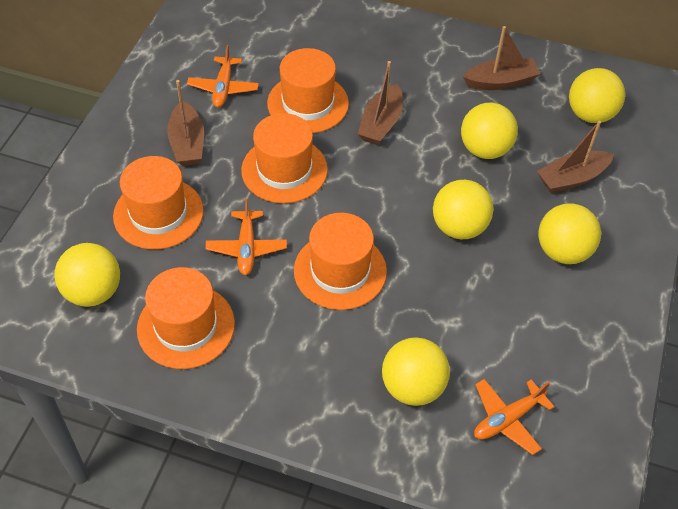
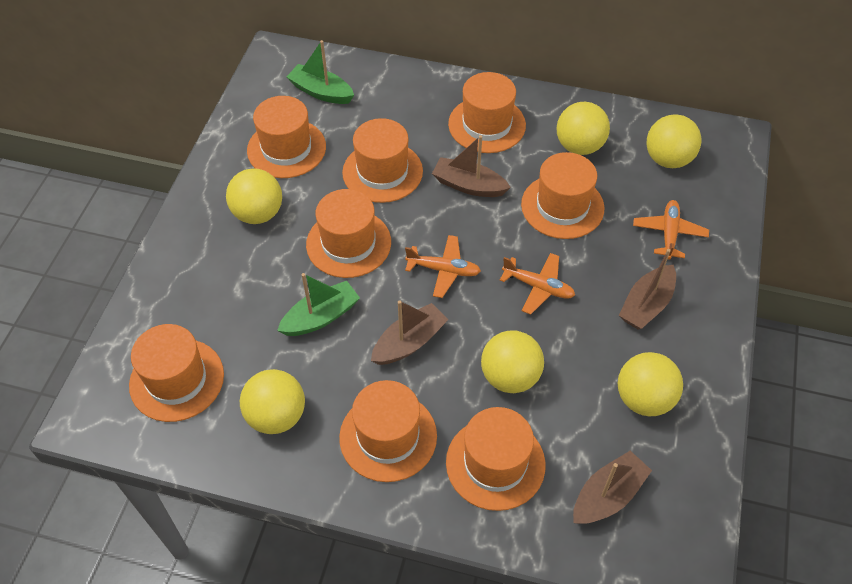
green boat: none = 0 -> [277,273,360,336] [287,40,354,104] = 2
orange hat: [113,156,204,249] [137,267,235,369] [241,113,328,203] [267,48,349,133] [294,213,387,310] = 5 -> [129,324,224,422] [247,96,326,178] [306,189,391,278] [339,380,437,482] [342,118,423,203] [446,407,546,511] [448,72,526,153] [521,152,604,239] = 8

